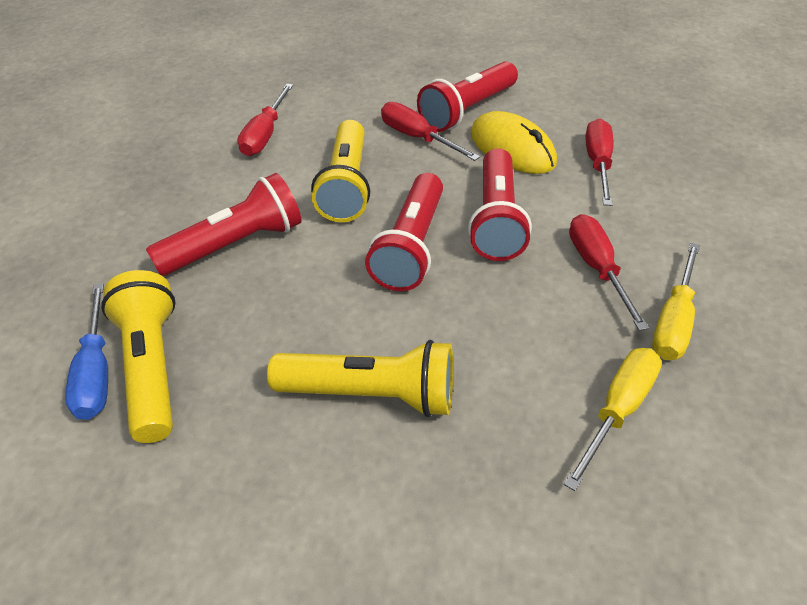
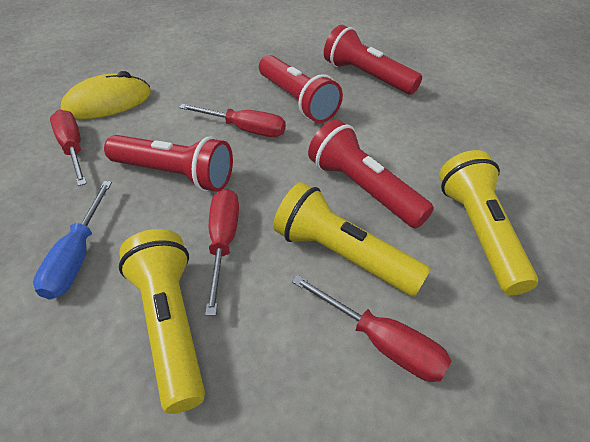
yellow screwdriver: [564,348,662,491] [652,243,700,360] = 2 -> none = 0

